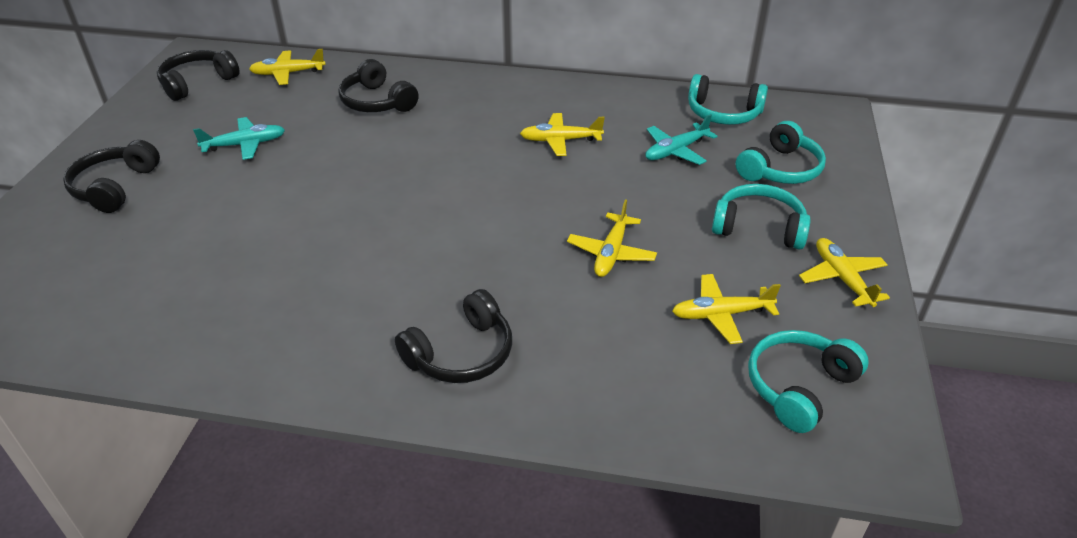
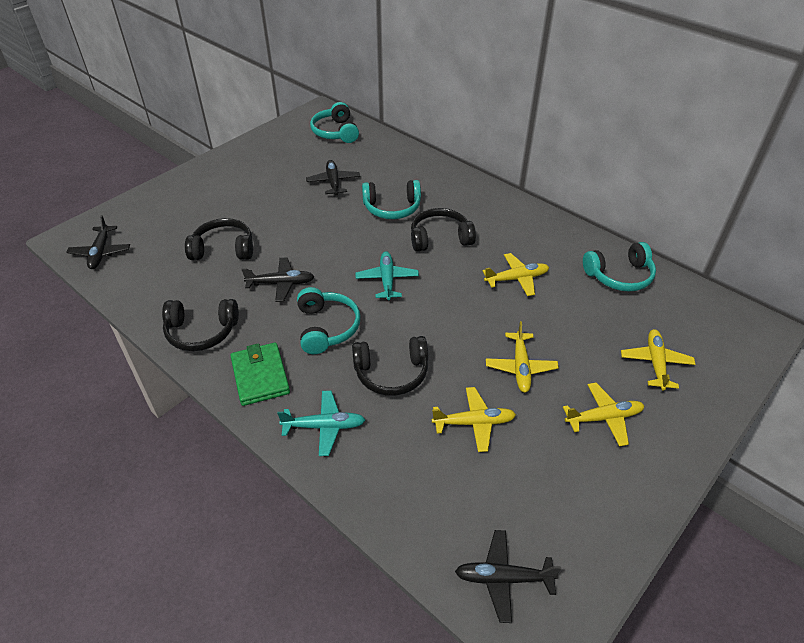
black plane: none = 0 -> [66,215,130,269] [241,257,314,302] [306,160,360,196] [455,530,561,623] = 4
green wallet: none = 0 -> [230,342,290,406] = 1

